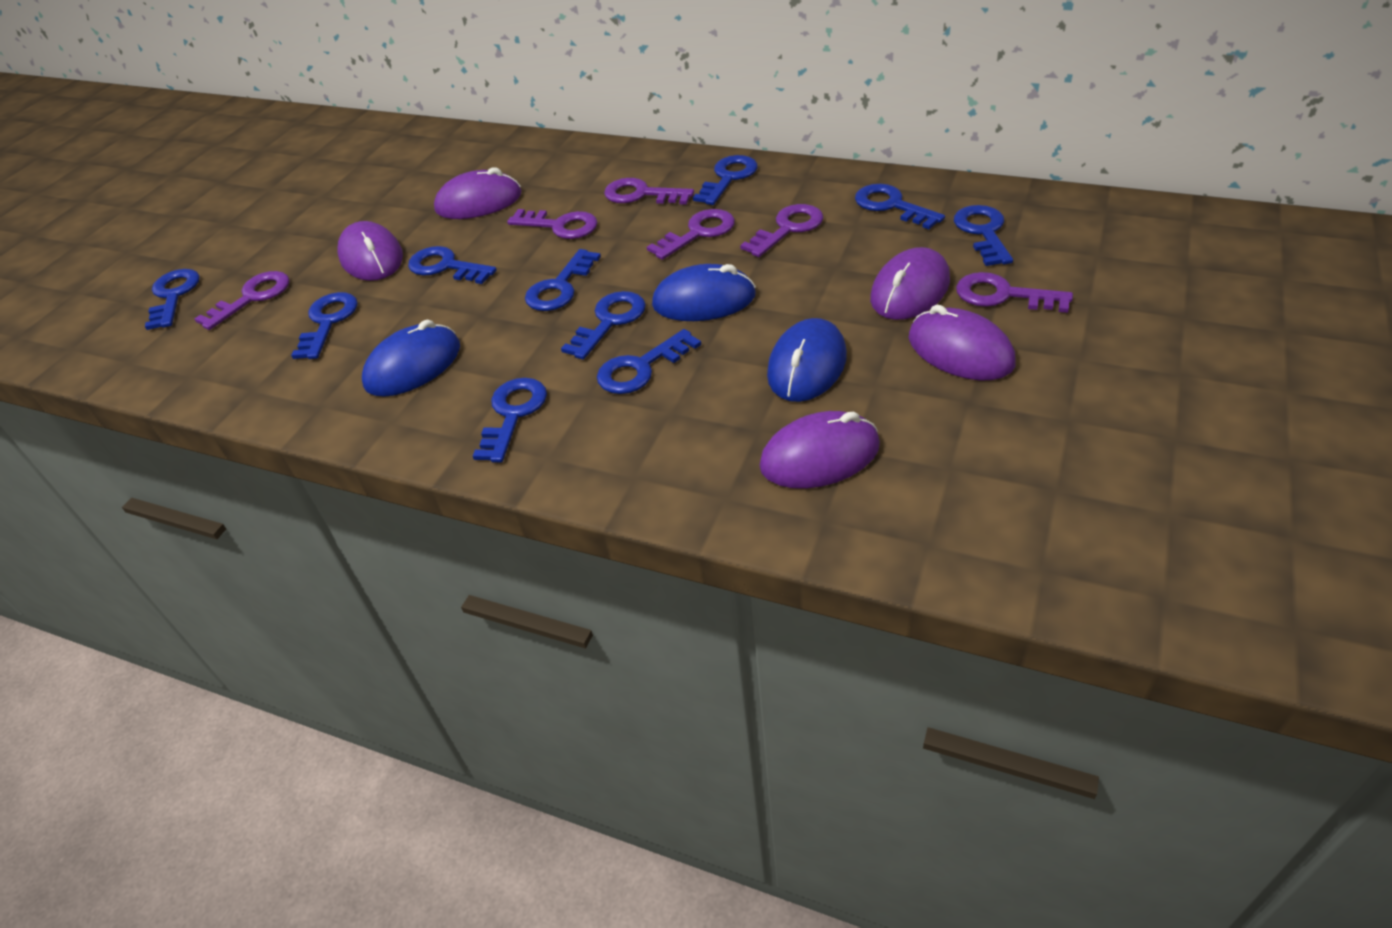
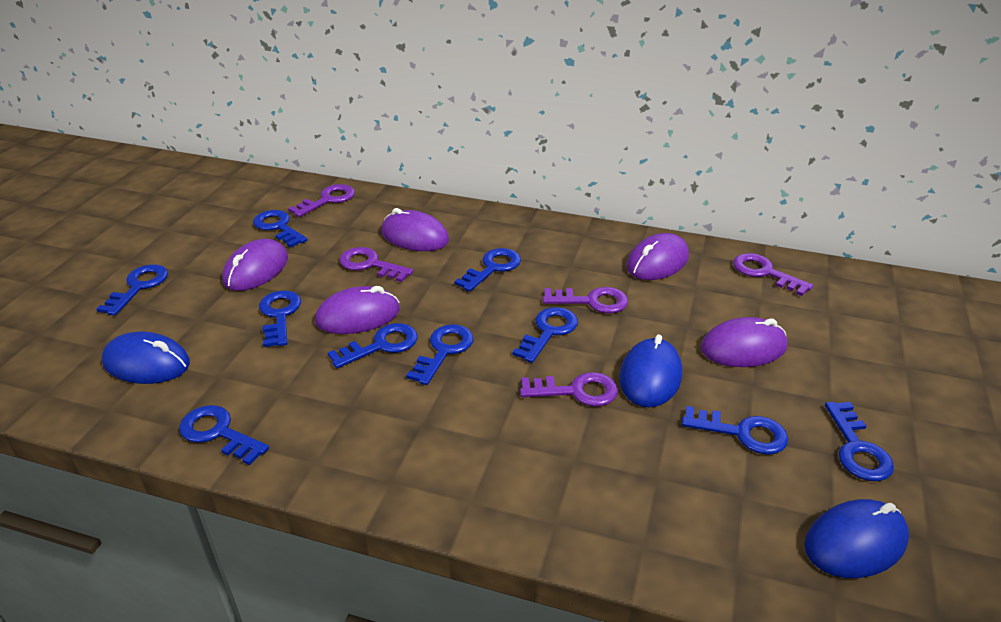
purple key: [194,271,290,330] [507,209,597,239] [604,178,694,205] [647,209,735,260] [740,204,823,257] [956,272,1073,313] = 6 -> [288,184,355,217] [339,247,413,282] [520,372,618,406] [543,287,628,313] [733,253,813,296] = 5

